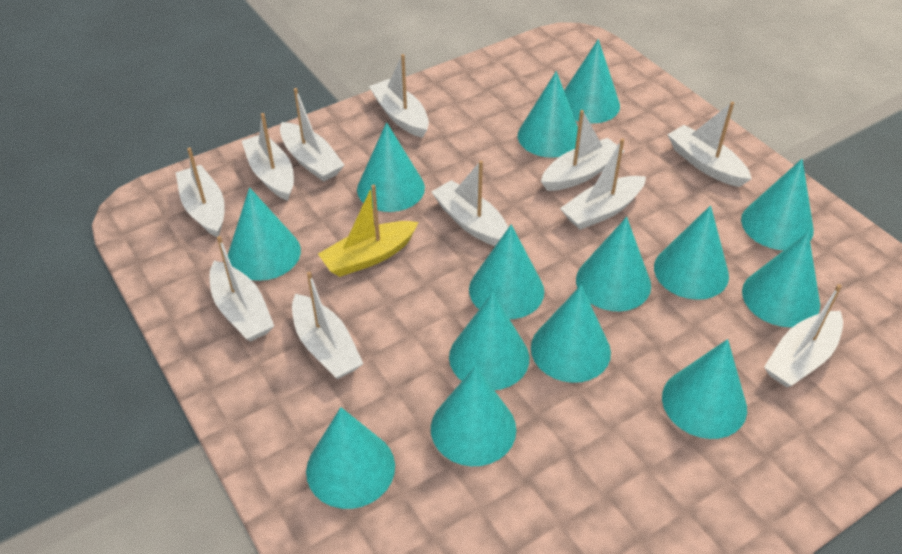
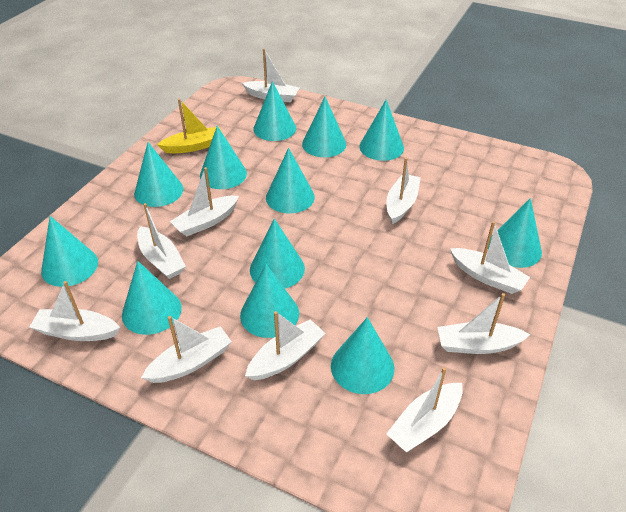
turquoise cone: [228,187,301,281] [306,407,395,509] [357,122,425,212] [431,366,516,466] [449,293,529,390] [469,225,544,319] [518,71,578,158] [531,285,611,383] [564,39,620,123] [576,217,651,311] [654,205,729,300] [662,339,747,439] [741,159,814,250] [742,232,820,327] = 14 -> [41,216,98,287] [122,261,182,335] [134,142,183,207] [200,126,247,189] [240,264,299,338] [250,219,305,288] [253,81,296,141] [266,148,315,213] [302,97,346,157] [331,317,394,394] [359,99,404,161] [488,198,542,268] = 12
white boat: [176,147,225,237] [210,236,274,342] [242,113,294,201] [280,88,344,182] [292,272,363,379] [369,54,429,138] [431,160,509,246] [541,110,624,191] [560,138,646,230] [667,102,752,187] [764,284,843,387] = 11 -> [30,281,120,341] [137,203,186,279] [141,316,232,383] [170,167,239,236] [242,49,300,102] [245,311,326,380] [386,158,421,224] [386,367,463,453] [437,293,530,354] [450,221,530,294] = 10

